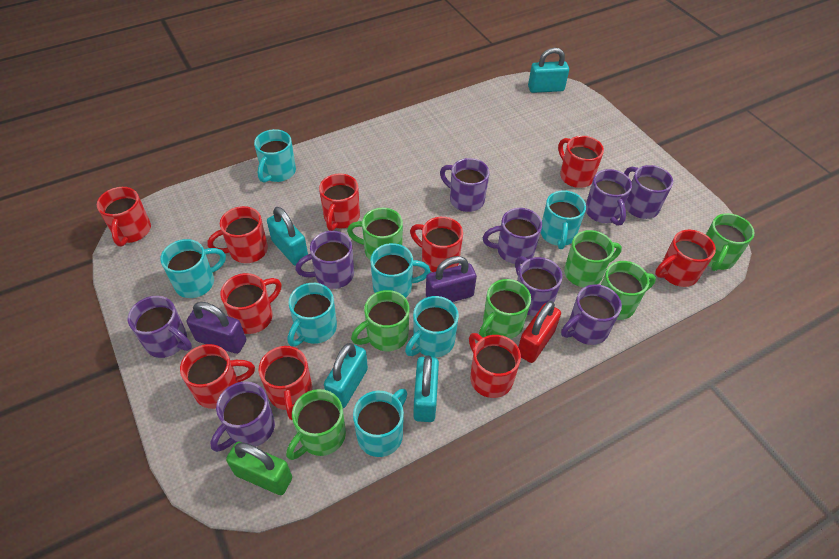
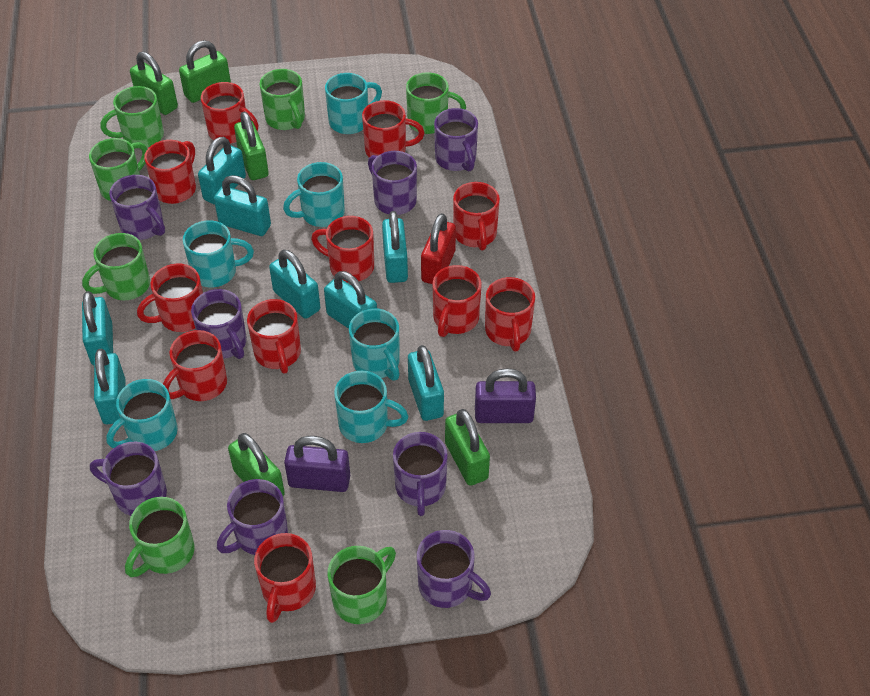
green padlock: [226,441,292,495] = 1 -> [130,51,178,115] [179,40,231,103] [228,433,285,496] [234,112,269,180] [445,409,490,486] = 5
purple mug: [128,296,192,358] [210,381,275,452] [295,231,354,289] [440,158,489,212] [483,208,542,264] [515,256,562,316] [561,284,622,345] [586,169,632,226] [624,165,673,219] = 9 -> [90,442,167,516] [109,175,165,240] [191,289,247,359] [217,479,288,555] [368,151,417,215] [393,432,448,516] [417,530,491,608] [434,108,478,171] = 8
red mug: [97,187,151,246] [180,344,255,409] [207,206,268,263] [220,273,281,334] [259,346,312,420] [319,173,360,231] [410,217,463,272] [469,333,521,398] [558,136,604,188] [655,230,716,287] = 10 -> [137,263,203,332] [144,140,196,204] [163,330,227,401] [201,82,258,144] [247,299,301,374] [254,533,316,623] [311,216,374,282] [362,100,424,157] [433,265,482,337] [453,182,500,251] [485,277,535,351] = 11
turquoise mug: [160,239,226,298] [254,129,296,183] [288,283,337,347] [353,389,407,457] [370,243,431,298] [405,296,459,357] [541,190,586,249] = 7 -> [106,379,178,451] [183,220,254,287] [283,162,345,227] [325,73,382,134] [334,371,409,443] [349,308,400,381] = 6
turquoise padlock: [267,207,308,266] [324,343,368,408] [413,356,439,422] [528,48,569,93] = 4 -> [82,291,113,365] [94,349,125,424] [198,137,246,205] [214,175,271,236] [269,249,320,319] [324,271,377,329] [382,211,408,283] [408,345,444,421] = 8

